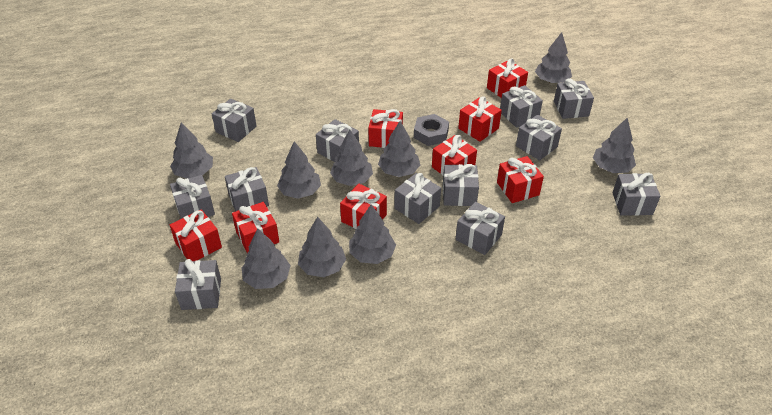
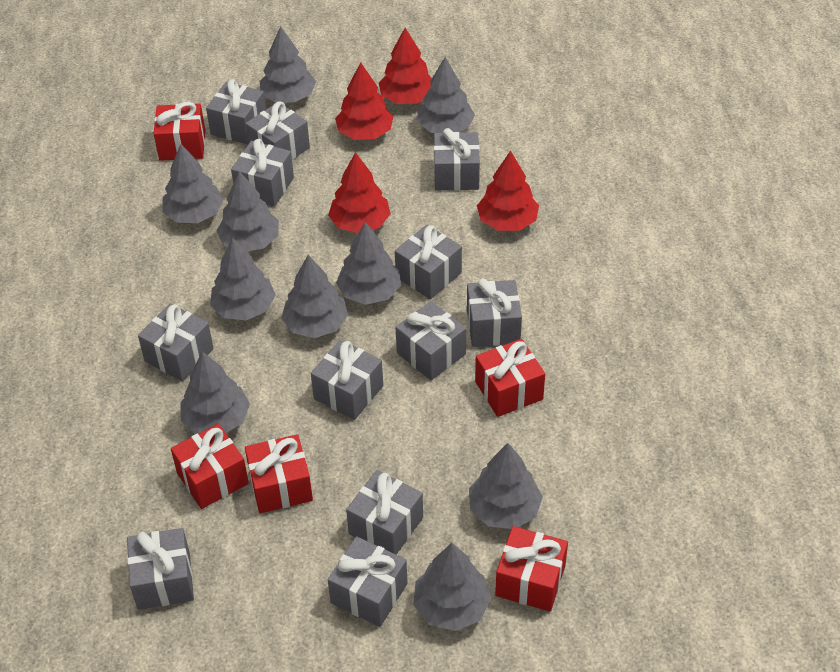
grey nut: [414,114,449,146] = 1 -> none = 0
grey tree: [170,122,213,179] [242,229,291,289] [277,141,321,199] [298,217,346,277] [330,129,373,186] [349,204,396,264] [378,121,420,177] [535,32,572,83] [593,117,636,173] = 9 -> [162,144,224,223] [180,351,250,434] [210,238,276,320] [217,171,279,251] [260,26,316,103] [281,255,348,338] [336,222,401,305] [413,543,492,631] [417,57,475,133] [469,443,543,529] = 10
red gift: [170,209,222,261] [232,202,279,253] [340,184,387,229] [368,109,403,148] [432,135,477,175] [458,96,502,142] [487,59,528,98] [497,156,544,203] = 8 -> [154,102,205,161] [171,424,249,509] [245,434,313,513] [475,339,545,417] [495,526,568,612] = 5
red tree: none = 0 -> [328,152,391,233] [335,62,394,140] [379,28,432,104] [477,151,539,231] = 4

